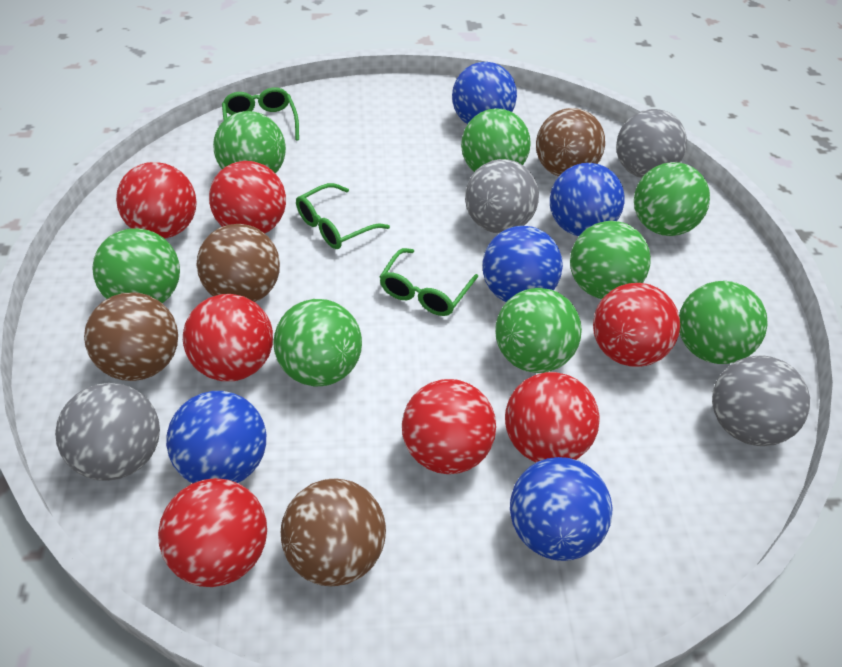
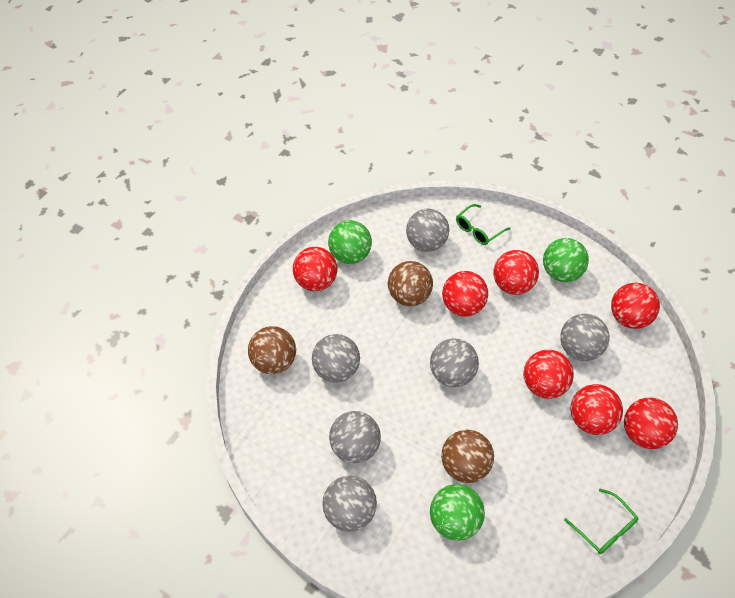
blue ball: [166,391,266,483] [452,62,517,124] [482,226,563,302] [510,457,612,561] [550,163,624,236] = 5 -> none = 0
brown ball: [84,292,178,381] [197,224,280,302] [281,478,386,586] [536,108,605,177] = 4 -> [248,326,296,374] [388,261,433,306] [441,430,494,483] = 3
green ball: [92,228,180,303] [213,111,286,174] [273,299,362,387] [461,108,531,172] [495,288,582,373] [570,221,651,299] [634,162,710,236] [679,281,768,364] = 8 -> [328,220,372,264] [430,484,485,541] [543,238,589,282] = 3
green glasses: [222,87,299,140] [296,183,390,249] [380,248,478,316] = 3 -> [456,204,511,245] [564,489,638,554] = 2
grey ball: [55,383,160,481] [465,159,539,233] [616,109,687,178] [712,355,810,446] = 4 -> [312,334,360,383] [322,476,377,532] [329,411,381,463] [406,208,449,252] [430,338,479,387] [560,314,610,361] = 6

